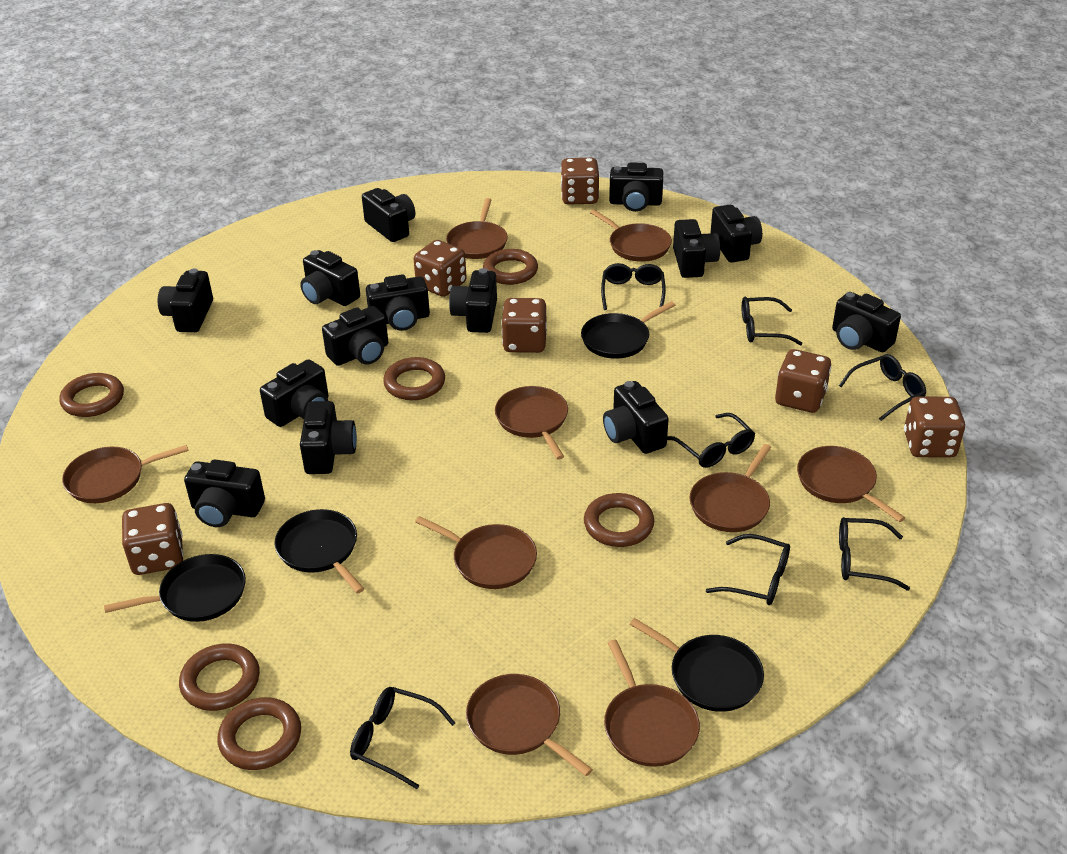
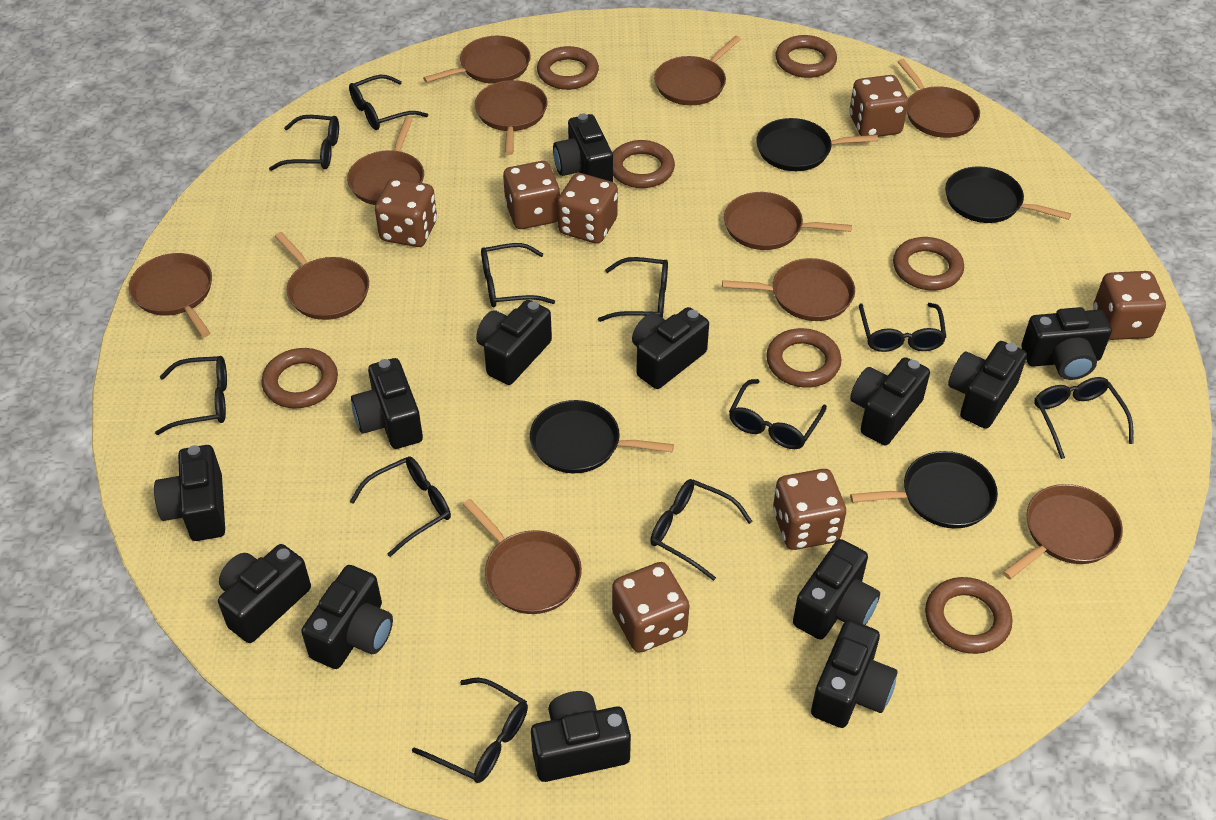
black camera: [158,268,213,332] [184,460,265,527] [260,359,328,427] [300,250,360,306] [300,401,357,474] [322,306,388,366] [362,188,415,242] [366,274,430,331] [449,268,497,333] [603,381,669,454] [609,162,663,212] [673,219,720,278] [710,205,762,263] [832,292,901,352] = 14 -> [154,445,225,541] [218,544,311,643] [301,565,393,669] [351,358,423,449] [476,300,552,385] [531,691,631,782] [553,113,613,182] [632,307,709,389] [793,539,880,640] [811,620,897,728] [850,357,930,445] [948,341,1027,429] [1021,307,1112,380] = 13
black glasses: [350,687,455,789] [601,263,666,310] [667,413,755,468] [706,534,790,605] [742,297,803,346] [839,354,926,421] [839,517,910,591] = 7 -> [155,356,227,435] [269,115,339,171] [349,75,428,130] [350,456,451,557] [412,678,528,783] [481,243,555,307] [598,257,668,322] [650,479,752,581] [729,379,827,449] [859,303,946,352] [1034,377,1134,459] = 11
brown dice: [122,503,184,575] [414,240,467,297] [501,298,547,353] [561,158,599,205] [775,349,831,413] [904,397,965,457] = 6 -> [375,178,437,247] [503,161,560,229] [557,173,618,244] [612,562,689,653] [773,469,846,550] [850,75,908,137] [1094,271,1166,340] = 7
brown pan: [62,445,189,503] [415,516,537,589] [446,198,508,259] [466,674,593,776] [495,386,568,460] [590,209,672,262] [604,640,700,767] [690,444,771,532] [797,446,905,522] = 9 -> [129,253,212,337] [275,232,369,320] [347,117,424,205] [423,36,531,84] [463,499,582,614] [475,80,548,155] [654,36,741,105] [722,258,855,321] [724,192,852,250] [897,59,980,138] [1003,484,1123,579] = 11
brown ring: [59,373,124,417] [179,643,260,711] [218,697,301,770] [383,357,445,400] [483,249,538,285] [584,493,654,547] = 6 -> [261,348,338,408] [537,46,599,90] [613,140,675,188] [766,328,841,388] [776,35,837,78] [893,237,964,290] [925,577,1013,654] = 7

